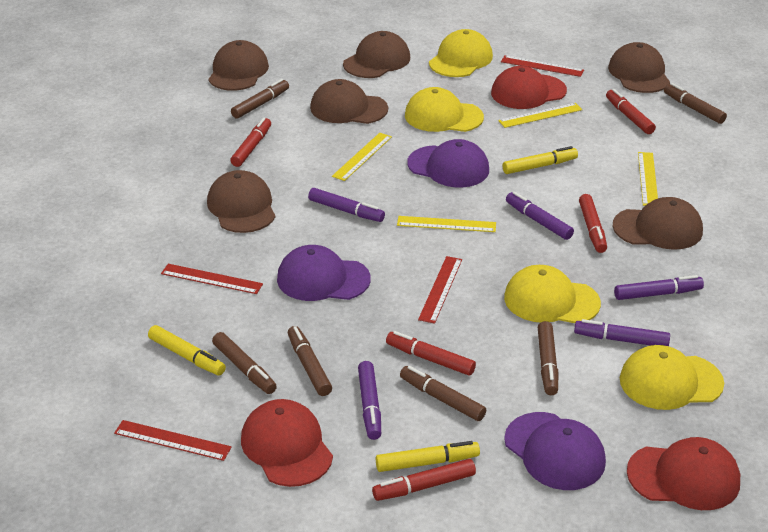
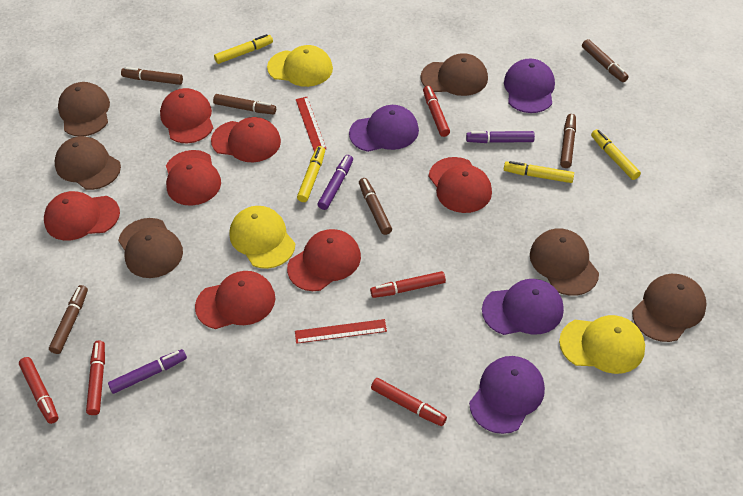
purple cap: [277,245,371,301] [407,139,489,188] [504,412,606,490] = 3 -> [349,105,419,152] [469,356,545,434] [482,279,564,335] [504,58,555,113] = 4
purple marker: [308,188,385,222] [358,361,381,440] [506,192,574,240] [574,319,670,346] [614,275,704,300] = 5 -> [108,349,187,394] [318,155,353,210] [466,131,535,143] = 3
red cap: [241,399,333,487] [491,66,567,109] [627,437,740,510] = 3 -> [44,191,120,240] [160,88,213,143] [166,150,221,206] [195,271,275,329] [211,117,281,162] [287,229,361,291] [429,157,492,213] = 7
red ruler: [114,420,232,461] [161,264,263,294] [418,256,462,324] [501,55,584,77] = 4 -> [295,319,387,344] [296,97,327,152] = 2
yellow cap: [405,87,484,132] [429,29,493,77] [504,265,601,323] [620,345,724,410] = 4 -> [229,206,295,269] [267,45,333,87] [559,315,645,374] = 3
yellow marker: [148,325,226,375] [376,441,480,472] [503,146,578,174] = 3 -> [214,34,273,64] [297,146,325,202] [504,161,574,183] [591,129,641,180] = 4
yellow ruler: [332,133,392,181] [397,216,496,232] [498,103,583,128] [638,152,658,206] = 4 -> none = 0

